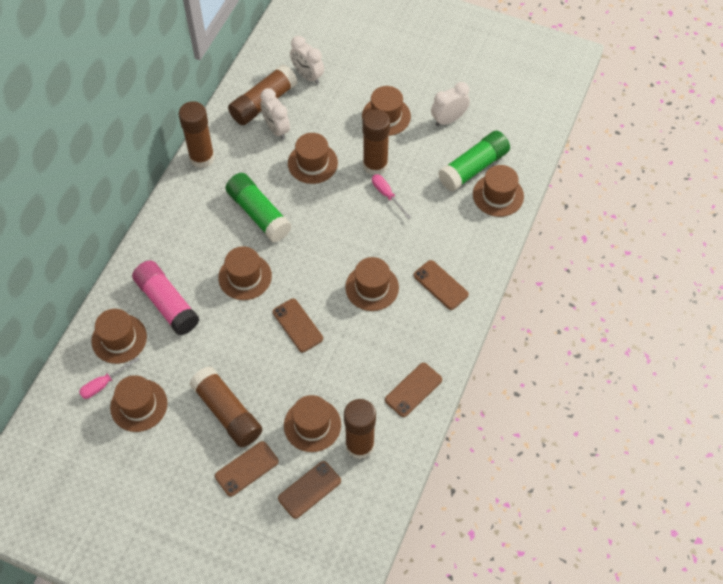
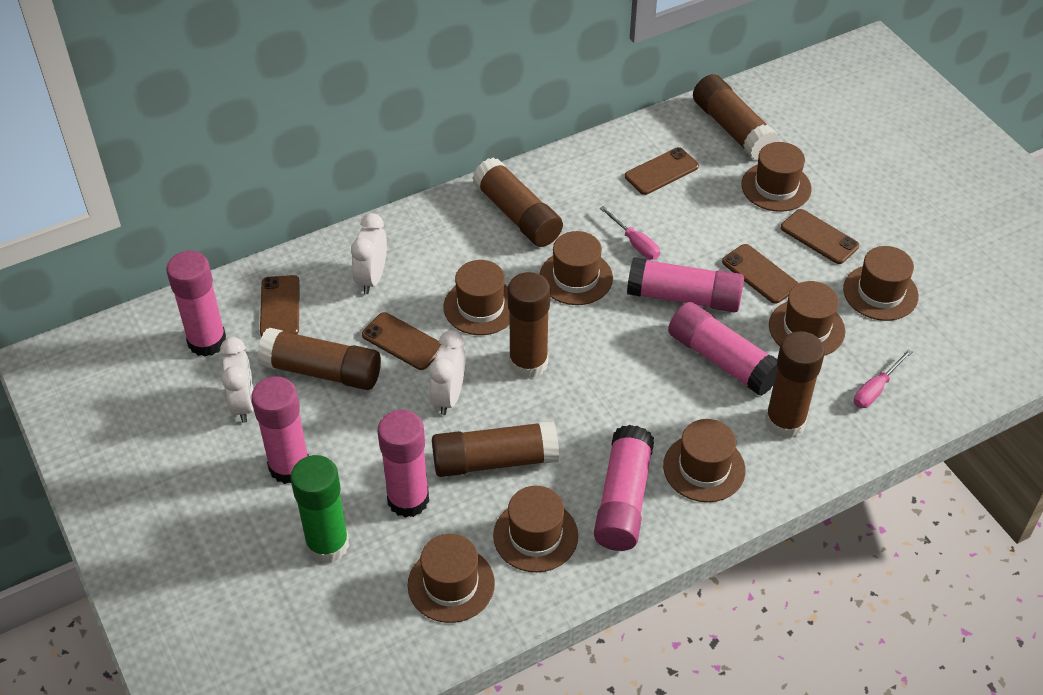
brown glue stick: [179,101,215,168] [189,366,262,447] [228,64,297,125] [344,399,376,459] [362,109,390,175] = 5 -> [257,328,381,390] [432,421,559,477] [472,157,563,247] [508,272,550,379] [693,74,779,160] [765,331,825,438] = 6
green glue stick: [225,173,292,242] [438,131,510,191] = 2 -> [290,455,349,564] = 1
pink glue stick: [132,260,199,335] = 1 -> [166,251,226,357] [251,376,309,484] [378,410,429,518] [594,425,654,551] [627,257,744,313] [668,302,777,396] = 6

